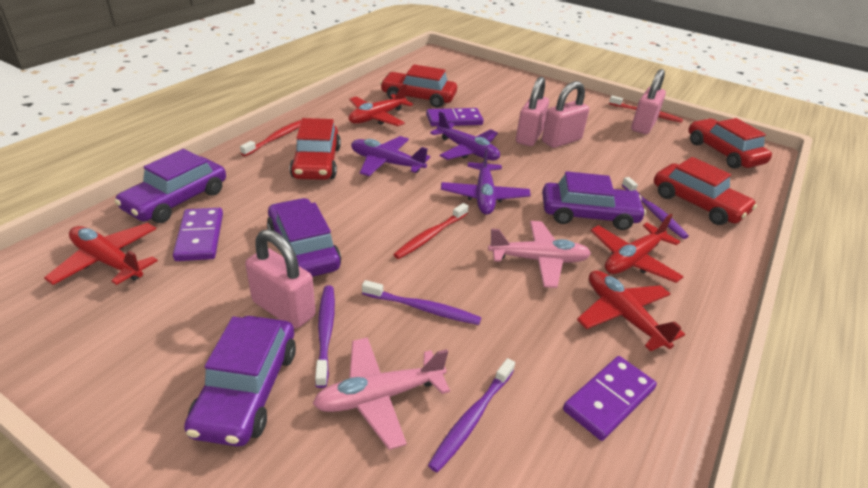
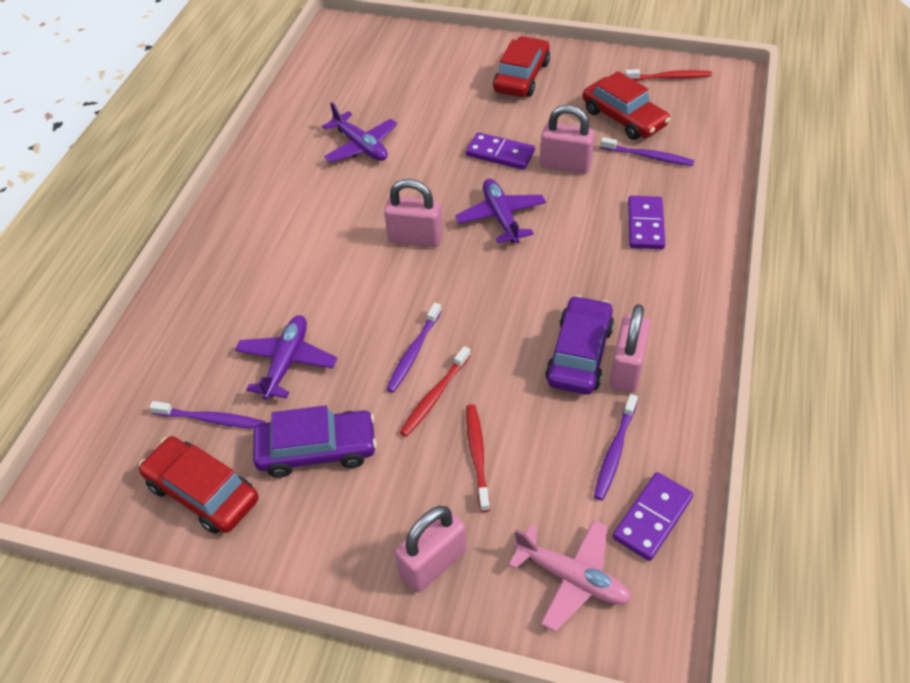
pink plane: [313,337,450,450] [488,221,591,288] = 2 -> [508,520,631,632] = 1
purple car: [114,149,226,223] [184,316,296,447] [267,198,341,277] [542,171,646,230] = 4 -> [253,405,377,478] [545,295,614,395] = 2
red car: [290,118,341,180] [380,65,457,108] [654,157,757,225] [688,118,772,169] = 4 -> [139,436,258,534] [493,36,550,97] [583,71,670,140] = 3
red plane: [44,223,158,285] [348,84,413,126] [577,270,685,351] [591,214,684,283] = 4 -> none = 0

